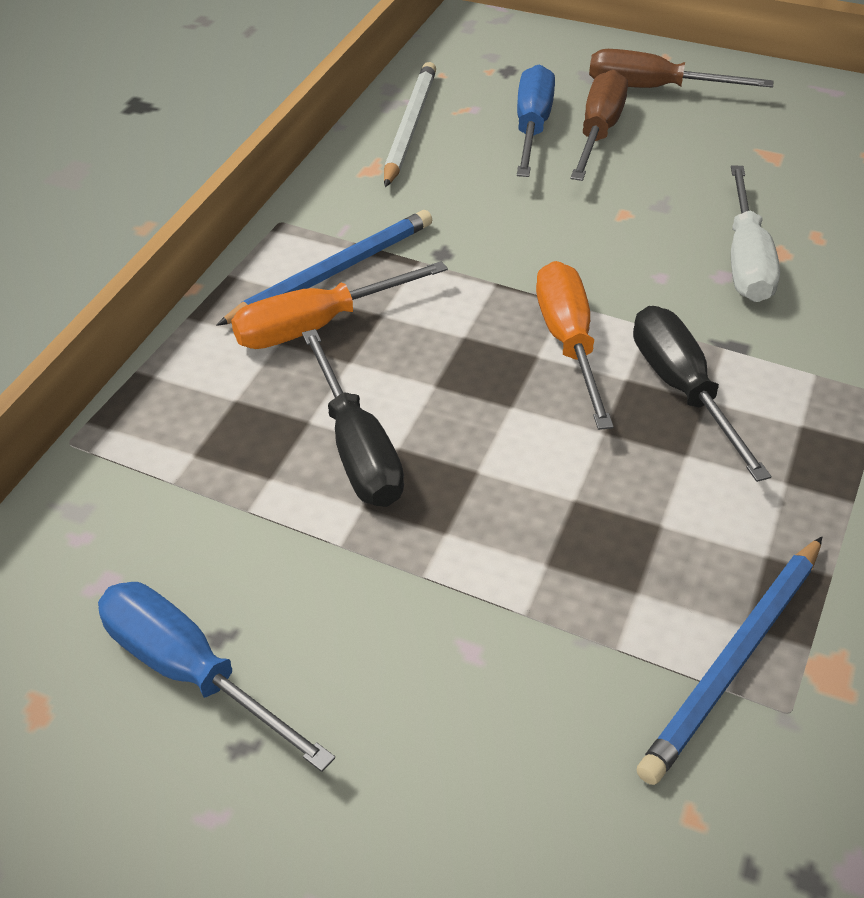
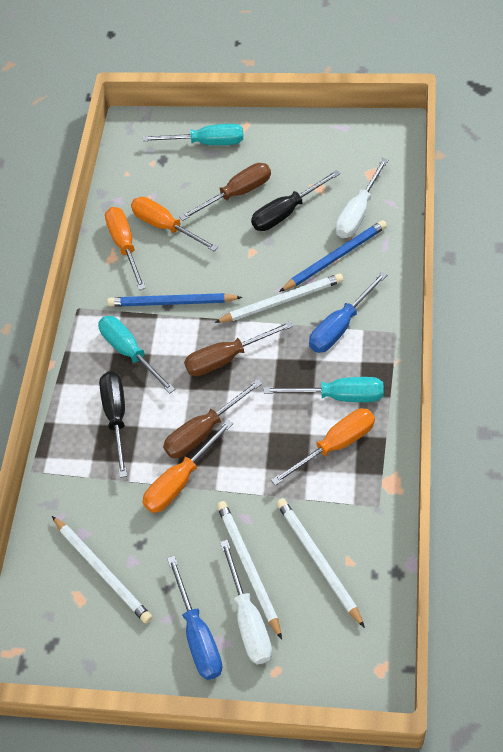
brown screwdriver: [570,70,628,181] [589,49,773,88] = 2 -> [163,379,263,458] [179,163,271,221] [184,321,293,376] = 3
orange screwdriver: [231,261,448,349] [536,261,614,430] = 2 -> [105,207,146,290] [131,197,218,251] [142,420,233,513] [271,408,375,486] = 4
turquoise screwdriver: none = 0 -> [98,316,175,393] [143,124,243,145] [264,377,383,402] = 3
white pencil: [384,62,436,187] = 1 -> [52,516,152,623] [214,273,343,323] [217,501,282,640] [276,498,365,628] = 4
white screwdriver: [731,165,780,302] = 1 -> [220,540,272,665] [335,158,388,238] = 2

